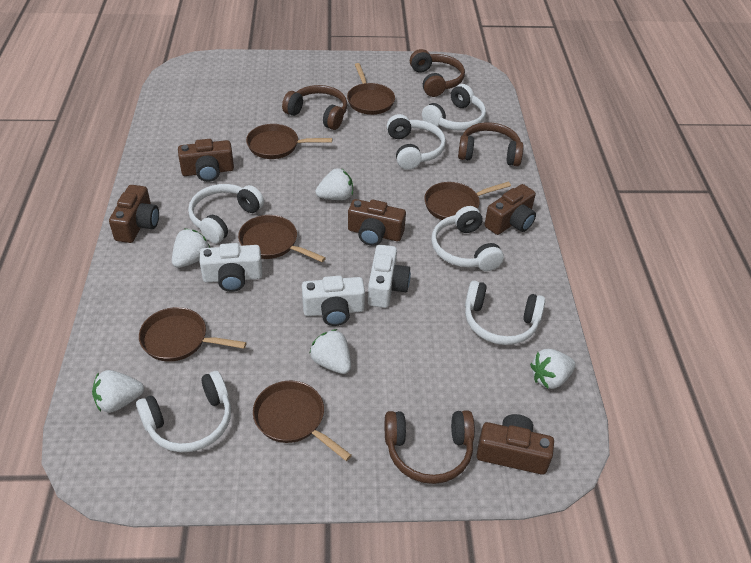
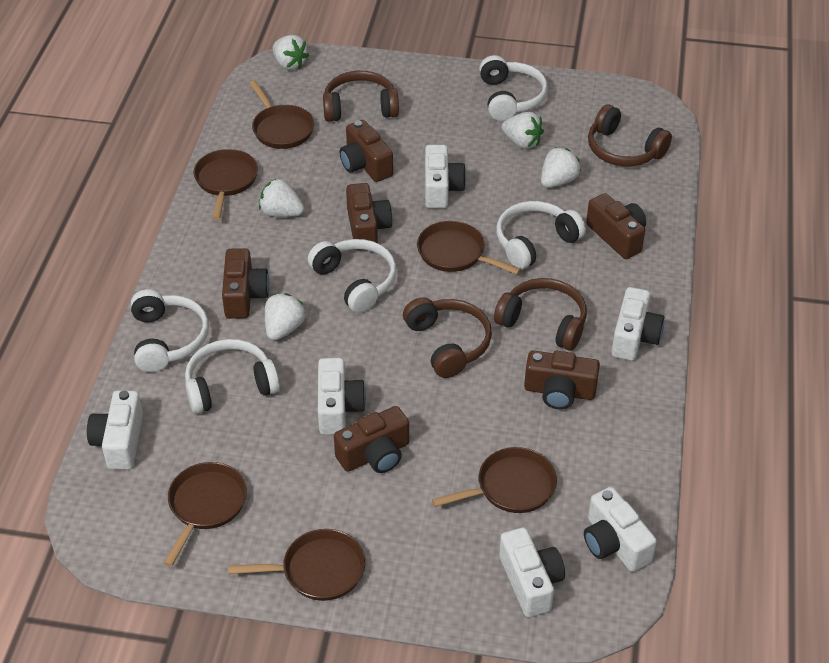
brown camera: [109,185,159,243] [178,139,234,182] [348,199,406,246] [476,414,554,475] [484,184,536,235] = 5 -> [222,248,269,319] [334,406,409,473] [340,120,393,182] [346,183,392,250] [524,350,600,409] [586,193,646,259] = 6
white camera: [200,243,262,292] [302,276,365,326] [368,245,411,308] = 3 -> [87,390,143,470] [318,358,366,435] [425,145,466,208] [499,528,565,617] [584,487,657,572] [612,287,664,361] = 6
white headphones: [136,371,231,452] [188,184,264,243] [387,114,446,170] [422,84,486,131] [431,206,504,271] [465,280,545,345] = 6 -> [131,289,209,372] [185,339,280,414] [308,239,396,313] [479,55,548,121] [496,201,586,270] = 5

